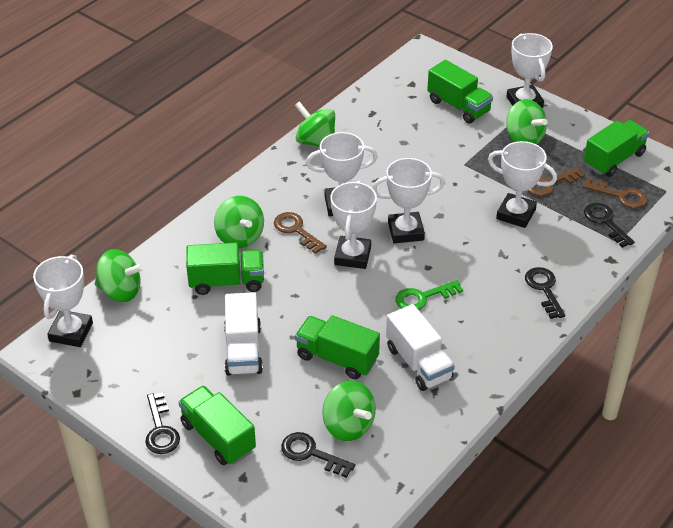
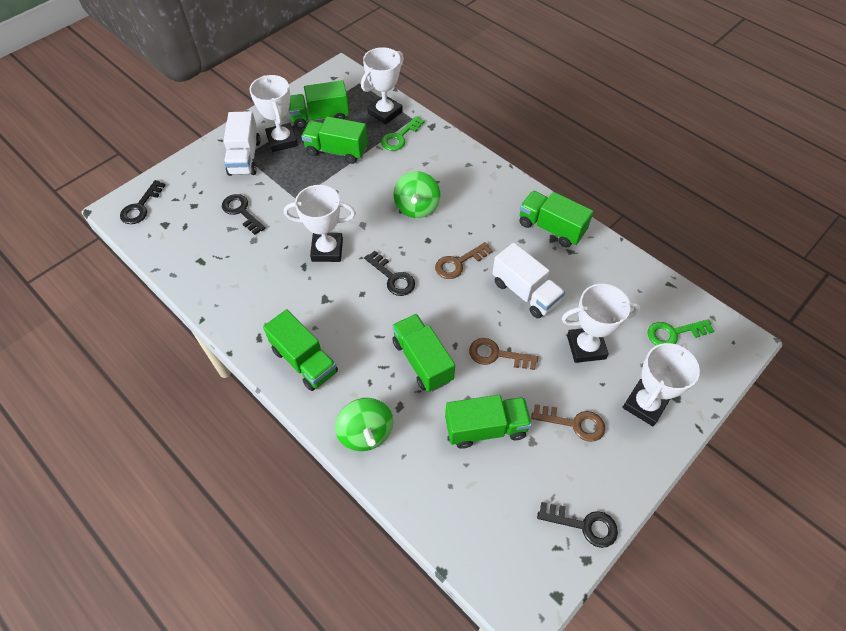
green key: [396,280,463,310] = 1 -> [381,116,424,151] [648,319,714,345] = 2
green spinning top: [95,249,144,302] [214,196,264,248] [295,101,335,147] [322,381,376,441] [506,99,548,145] = 5 -> [335,398,393,451] [393,171,440,218] = 2
green truck: [179,385,256,465] [186,243,264,295] [295,315,380,379] [427,60,493,123] [584,120,649,177] = 5 -> [263,309,338,391] [289,80,349,129] [301,116,368,164] [392,314,455,392] [445,395,532,449] [519,191,594,248] = 6
white trophy: [33,255,93,347] [306,132,378,216] [330,181,377,269] [372,158,445,243] [488,141,557,228] [506,33,553,108] = 6 -> [250,75,298,152] [284,185,356,262] [361,47,404,125] [562,284,640,363] [623,343,700,426] = 5

